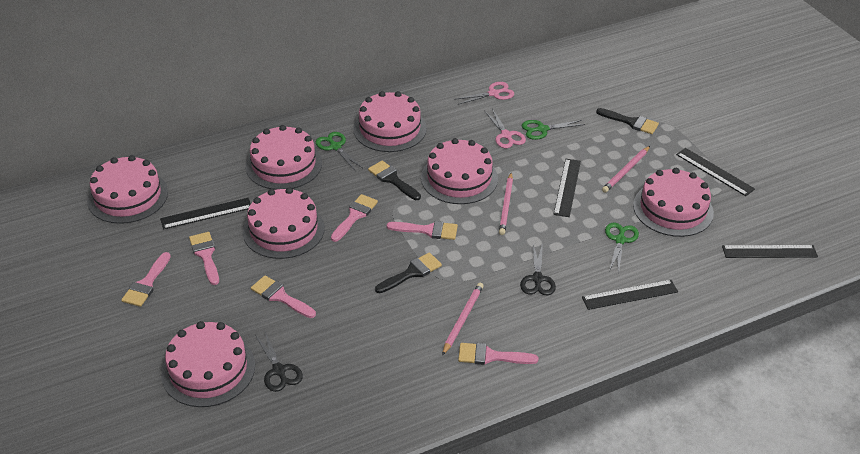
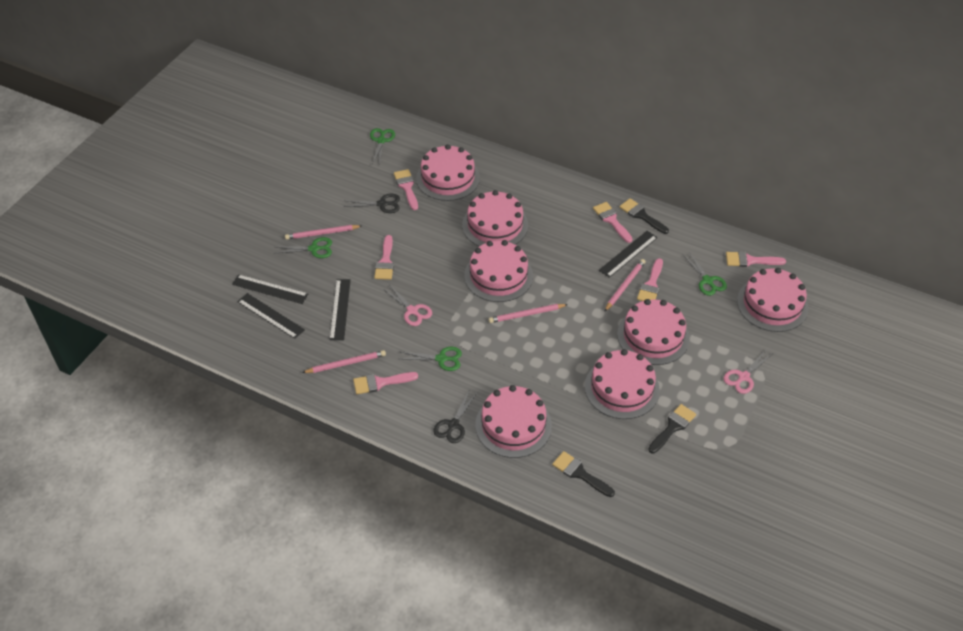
black ruler: [160,198,251,229] [553,159,581,217] [582,280,678,310] [676,148,755,196] [722,245,818,258] = 5 -> [232,274,308,304] [237,293,305,339] [329,279,351,340] [599,231,658,278] = 4
green scissors: [316,132,362,170] [522,120,585,140] [605,222,639,273] = 3 -> [276,237,332,258] [370,128,395,165] [400,347,462,371] [683,253,727,296] = 4
pink pencil: [442,283,484,356] [499,173,513,235] [602,146,650,193] = 3 -> [285,225,361,240] [302,350,386,373] [489,304,568,323] [604,259,645,312] = 4

